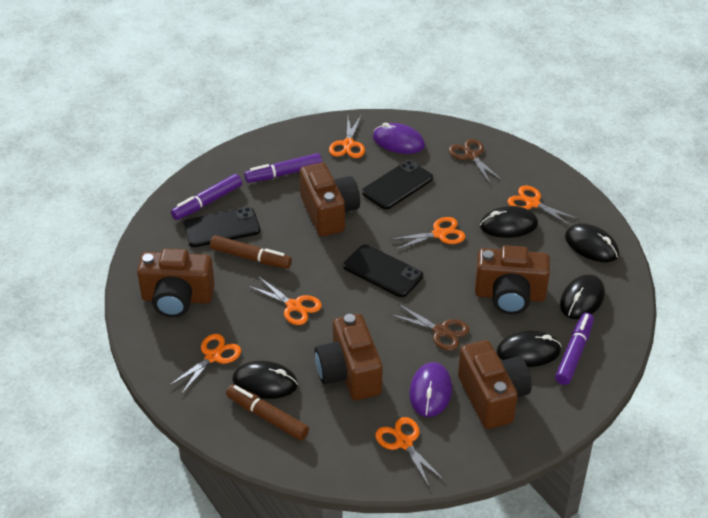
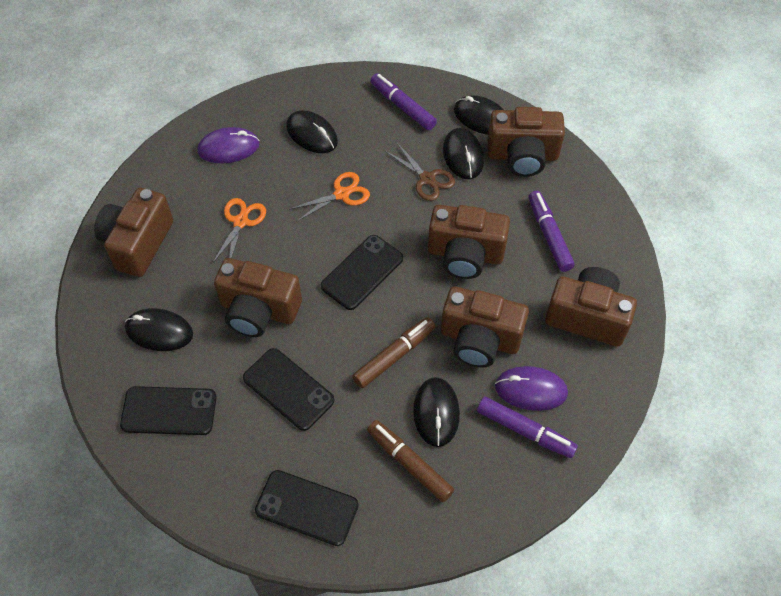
black phone: [183,207,260,247] [343,244,423,297] [362,160,433,209] = 3 -> [120,386,217,435] [243,348,334,431] [255,470,358,546] [321,235,403,310] = 4
brown camera: [137,248,215,317] [300,163,360,236] [314,314,383,400] [458,340,532,429] [475,245,550,314] = 5 -> [94,188,173,277] [214,258,302,337] [428,205,510,279] [441,286,529,368] [488,107,565,177] [545,267,637,346] = 6
brown scissors: [390,304,469,351] [449,139,503,185] = 2 -> [385,143,455,201] = 1
orange scissors: [168,334,241,394] [248,277,322,325] [329,116,365,158] [375,417,445,488] [390,217,465,250] [507,186,580,226] = 6 -> [212,198,266,264] [289,172,370,222] = 2

